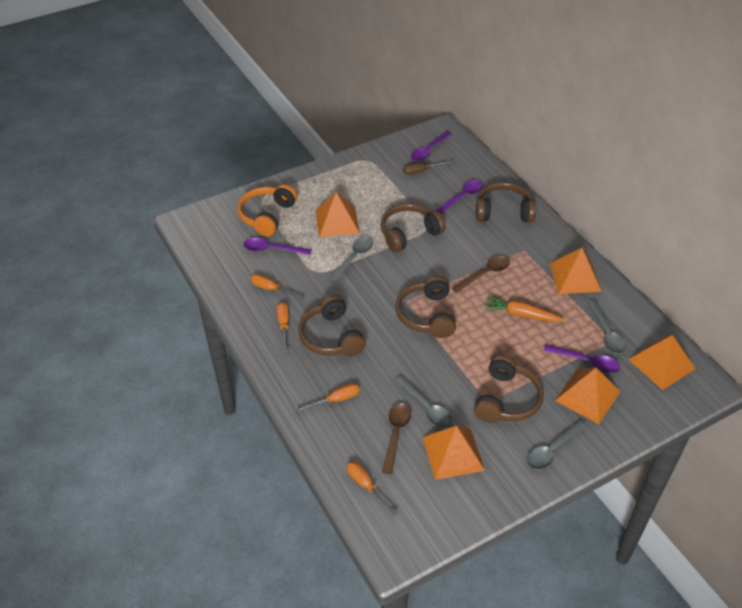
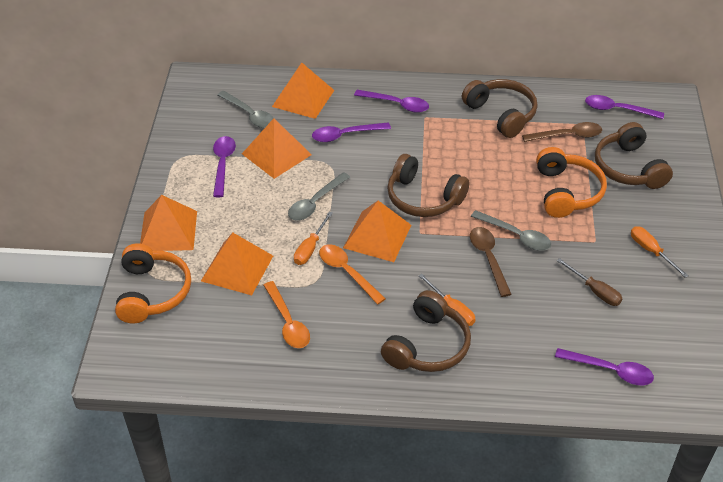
brown headphones: [298,295,366,357] [380,203,446,252] [395,275,456,338] [474,354,544,423] [476,182,536,223] = 5 -> [381,290,471,372] [387,154,469,217] [462,79,537,138] [595,122,673,189] = 4
grey spoon: [328,237,373,283] [395,375,452,428] [527,419,587,470] [588,300,626,354] = 4 -> [218,91,273,128] [288,172,350,221] [471,210,551,251] = 3
orange carrot: [484,296,565,322] = 1 -> none = 0
orange headphones: [237,184,297,236] = 1 -> [115,243,191,323] [536,147,607,218] = 2
orange screwdriver: [251,274,305,299] [277,302,289,352] [295,383,359,412] [347,462,398,515] = 4 -> [294,211,333,265] [419,274,476,326] [631,226,689,278] = 3
orange spoon: none = 0 -> [263,281,310,348] [319,244,386,305] = 2
purple spoon: [244,238,312,255] [411,131,452,161] [436,180,483,214] [543,344,620,373] = 4 -> [213,136,236,197] [312,122,391,142] [354,90,429,113] [555,348,654,385] [585,95,664,119] = 5

